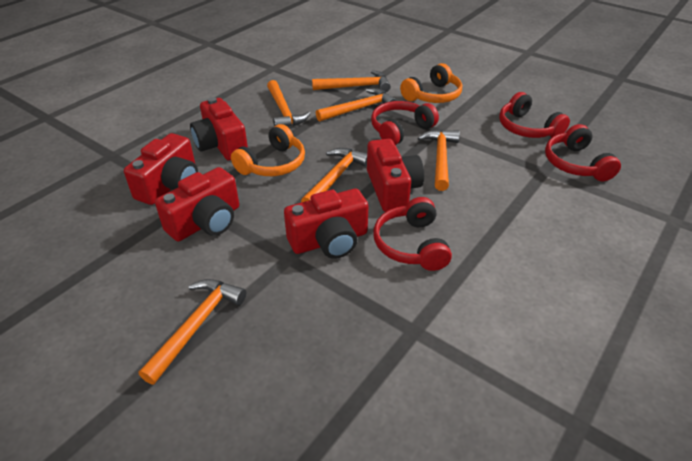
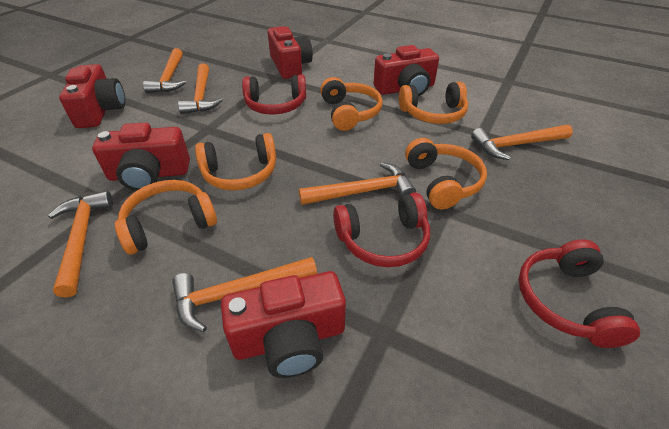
orange headphones: [231,124,305,176] [400,63,462,103] = 2 -> [115,180,217,254] [195,133,276,190] [320,77,383,131] [399,82,468,124] [405,138,487,209] = 5
red headphones: [371,101,439,145] [373,197,452,271] [499,92,570,138] [545,124,621,181] = 4 -> [242,74,306,114] [333,193,430,267] [518,239,640,348] = 3

